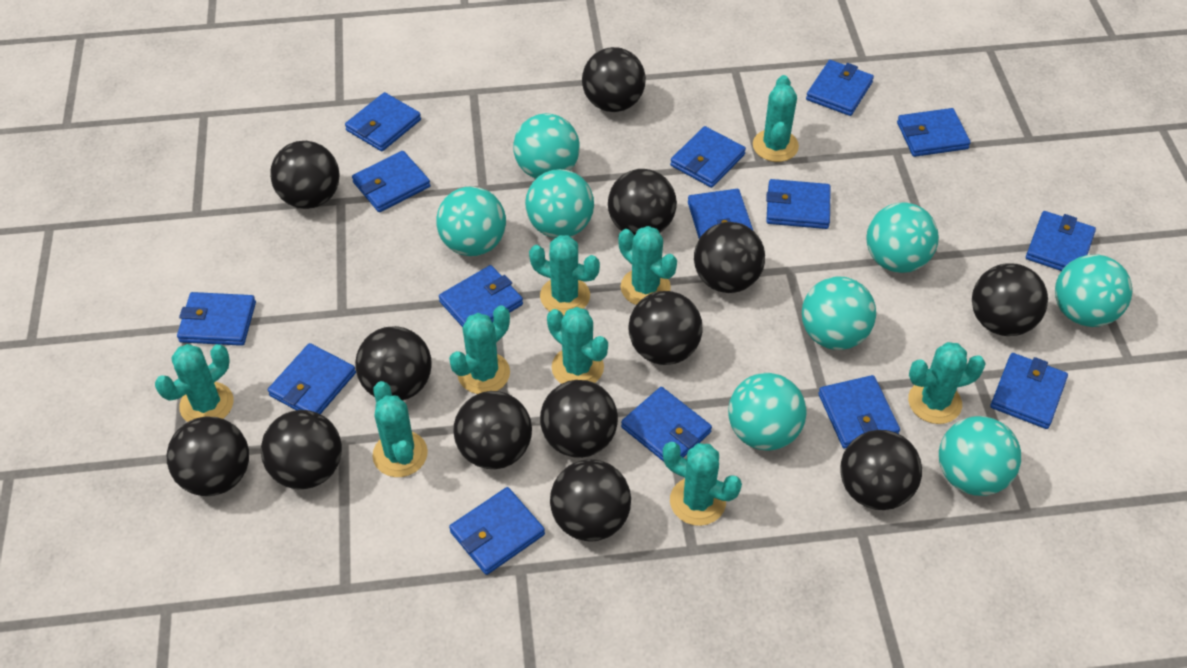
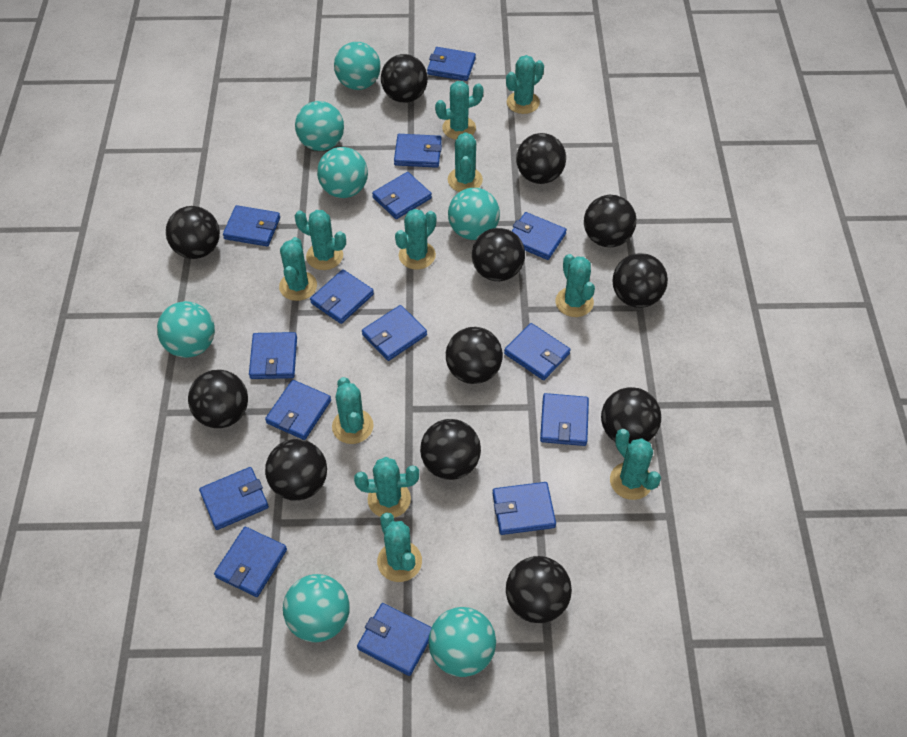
black ball: [167,416,249,496] [261,410,342,489] [270,141,340,209] [355,326,432,401] [453,391,532,469] [540,380,618,458] [550,459,631,541] [582,47,646,112] [608,169,677,236] [628,291,702,365] [694,222,765,293] [840,430,922,510] [972,263,1048,336] = 13 -> [166,206,220,259] [188,370,248,428] [265,439,327,501] [381,54,428,103] [420,419,481,480] [446,327,503,384] [472,228,525,281] [506,556,572,623] [516,133,566,184] [584,195,636,247] [601,387,661,443] [612,253,668,308] = 12
turquoise ball: [436,186,506,256] [513,113,580,179] [525,169,594,238] [728,373,807,451] [802,277,876,350] [866,203,939,273] [939,416,1021,496] [1055,255,1132,327] = 8 -> [157,301,215,358] [283,574,350,642] [295,101,344,151] [317,147,368,198] [334,42,381,90] [429,607,496,677] [448,188,500,240] = 7
turquoise cactus: [155,344,233,422] [372,381,428,477] [449,305,510,394] [529,235,600,315] [547,307,608,384] [618,226,677,305] [663,442,742,526] [753,75,799,162] [908,342,986,424] = 9 -> [279,237,317,301] [294,210,346,270] [332,377,374,444] [354,457,419,518] [377,512,422,582] [395,209,436,270] [435,81,484,140] [448,132,483,192] [506,55,544,114] [556,254,595,317] [610,429,661,500] = 11

